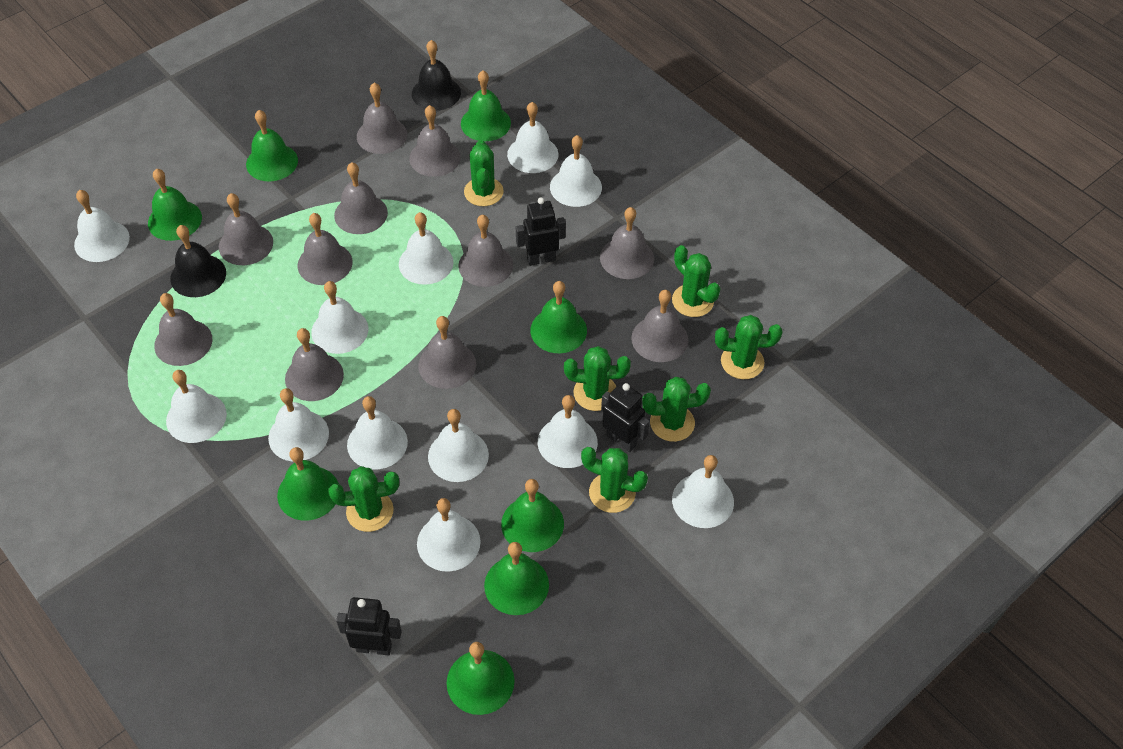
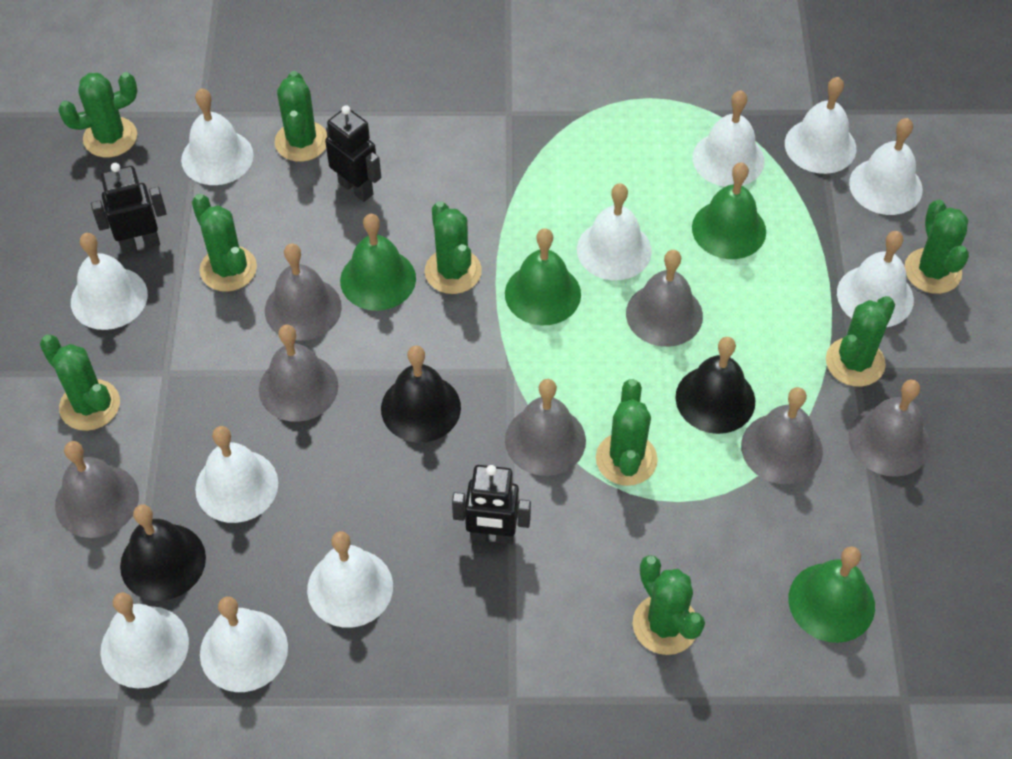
black bell: [170,225,226,297] [412,40,461,111] = 2 -> [120,504,206,601] [381,345,461,443] [675,337,755,434] = 3
green bell: [148,169,202,241] [246,110,298,181] [277,447,339,521] [447,642,515,715] [461,70,511,141] [484,542,549,615] [501,479,564,552] [530,281,587,353] = 8 -> [340,214,416,311] [505,228,581,325] [692,162,766,259] [788,546,875,643] = 4
green cactus: [328,466,399,532] [464,140,504,206] [564,346,631,411] [581,447,648,513] [642,377,711,442] [672,245,721,317] [715,315,782,379] = 7 -> [40,334,120,431] [58,72,138,157] [192,194,257,292] [274,71,327,162] [424,201,482,294] [596,379,658,486] [633,555,705,655] [826,296,895,387] [904,200,969,294] = 9
grey bell: [154,293,212,366] [219,193,273,265] [285,328,344,401] [298,213,353,285] [334,162,388,234] [357,83,407,154] [409,105,461,177] [418,316,476,389] [458,215,513,287] [600,207,654,279] [631,290,688,362] = 11 -> [55,441,139,538] [259,325,338,422] [265,243,342,341] [505,379,586,476] [626,250,703,347] [741,387,823,484] [849,380,930,477] = 7
white bell: [74,190,130,262] [166,370,227,443] [268,388,329,461] [311,281,368,354] [347,396,408,469] [399,212,453,285] [417,498,481,572] [428,409,489,482] [507,102,559,173] [538,395,598,468] [550,135,602,207] [672,455,734,528] = 12 -> [71,233,148,330] [100,592,189,688] [181,88,254,185] [195,426,278,523] [200,596,288,692] [307,531,393,628] [577,183,652,280] [693,90,764,187] [785,77,856,174] [837,231,914,327] [849,118,923,215] = 11

